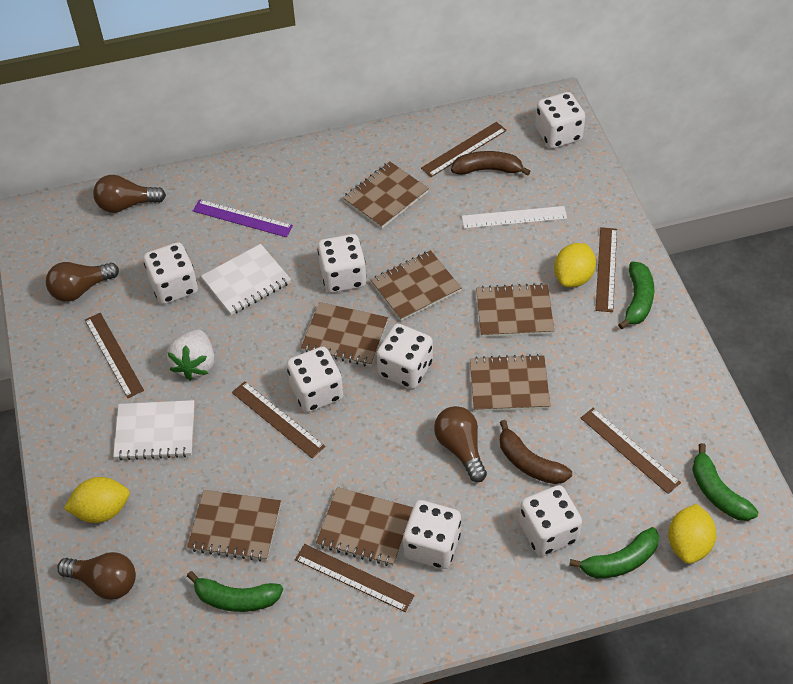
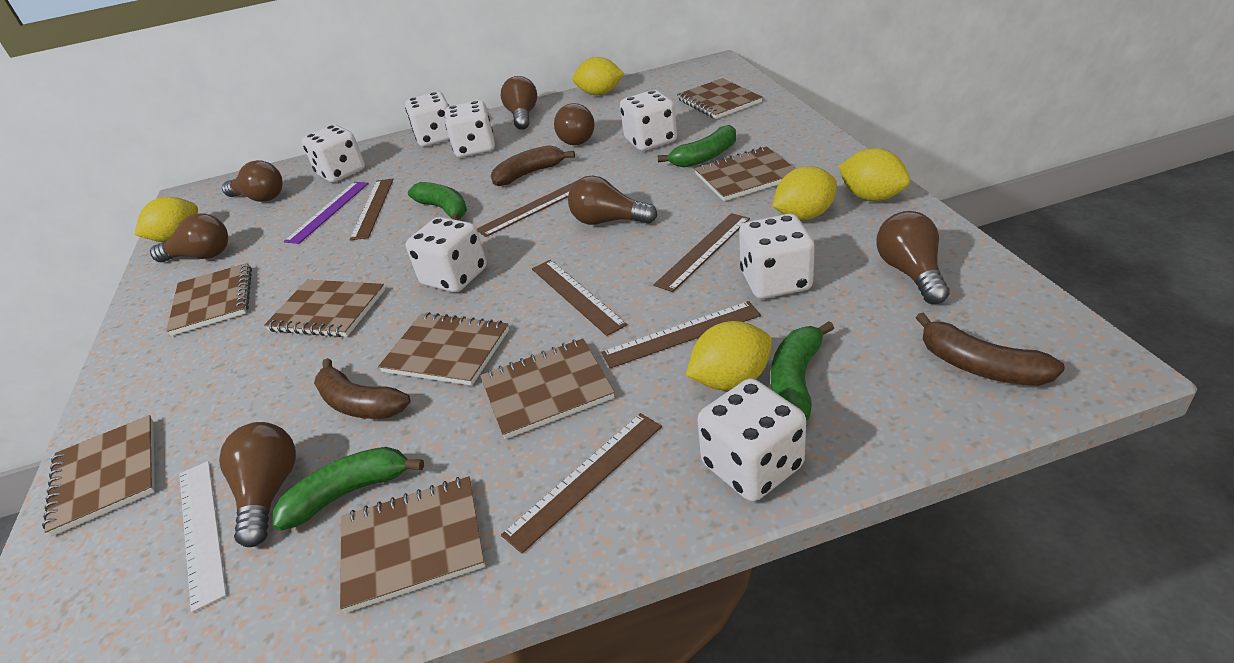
brown banana: [451,151,531,176] [500,420,572,484] = 2 -> [314,358,410,419] [491,145,575,186] [916,312,1065,386] = 3
brown light bulb: [46,262,119,302] [57,552,136,600] [93,175,166,213] [434,406,487,482] = 4 -> [150,214,228,262] [219,422,296,547] [222,160,283,202] [501,76,537,130] [554,103,595,145] [568,175,657,225] [876,211,950,304] = 7
brown notebook: [187,490,281,561] [301,302,388,366] [316,487,413,566] [343,162,429,228] [371,250,461,321] [470,354,550,412] [476,283,554,337] = 7 -> [42,415,155,536] [167,263,252,336] [264,280,385,337] [340,476,485,613] [378,312,509,386] [480,338,615,439] [677,78,763,119] [694,146,796,201] = 8
white notebook: [113,400,195,460] [201,244,291,315] = 2 -> none = 0
white strawberry: [167,329,214,381] = 1 -> none = 0
yellow lemon: [64,477,130,523] [554,243,596,287] [668,504,717,564] = 3 -> [135,197,198,242] [572,57,624,95] [686,321,772,390] [773,166,837,220] [838,148,910,201] = 5

